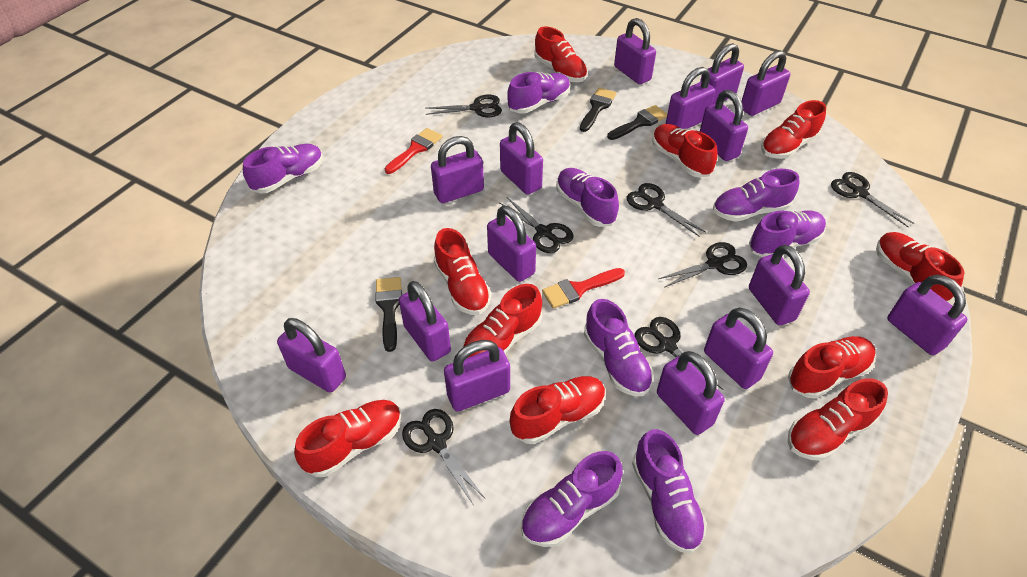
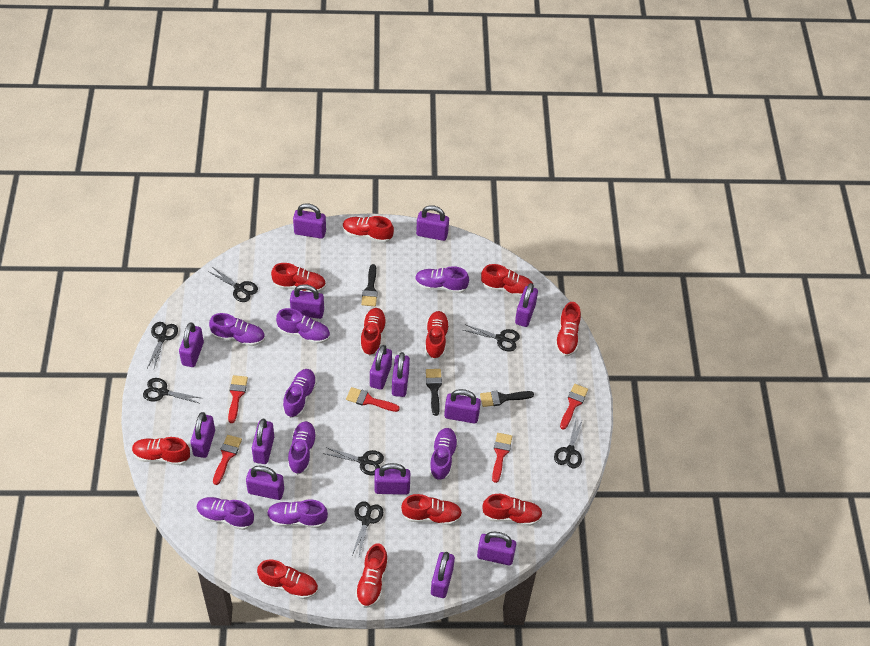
purple padlock: [277,318,346,393] [399,281,451,361] [431,136,484,203] [444,340,510,411] [487,206,536,282] [500,122,543,195] [614,18,656,84] [657,351,725,435] [666,67,715,129] [700,43,744,104] [700,90,748,161] [704,308,773,389] [741,50,790,116] [749,245,810,325] [887,275,968,355] = 15 -> [179,322,204,367] [190,412,215,458] [246,466,284,500] [252,419,274,464] [290,284,324,319] [293,203,326,239] [370,345,392,390] [374,463,410,495] [392,352,410,397] [416,205,449,241] [431,552,455,598] [444,389,481,424] [477,532,516,565] [515,283,538,327] = 14
red brush: [385,128,442,174] [542,268,625,309] = 2 -> [213,435,242,485] [228,375,248,423] [346,387,400,412] [492,433,512,483] [560,384,588,429] = 5
red shoe: [294,400,402,477] [434,228,492,315] [462,284,542,358] [510,376,606,444] [534,26,588,82] [652,124,718,177] [761,100,826,159] [788,336,876,399] [788,378,888,461] [876,232,965,302] = 10 -> [132,437,190,465] [257,560,318,599] [271,263,326,292] [343,216,394,243] [355,544,388,608] [360,308,387,356] [401,494,462,525] [425,311,449,359] [481,264,533,297] [482,494,543,526] [555,302,581,357] = 11

